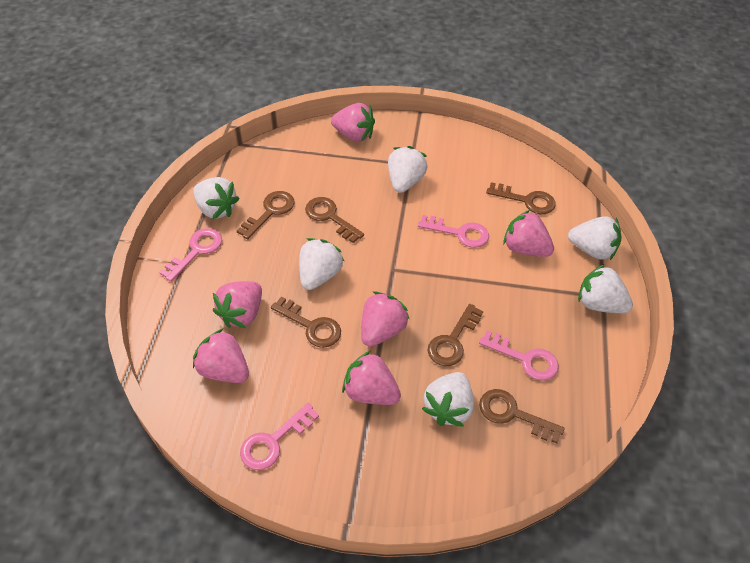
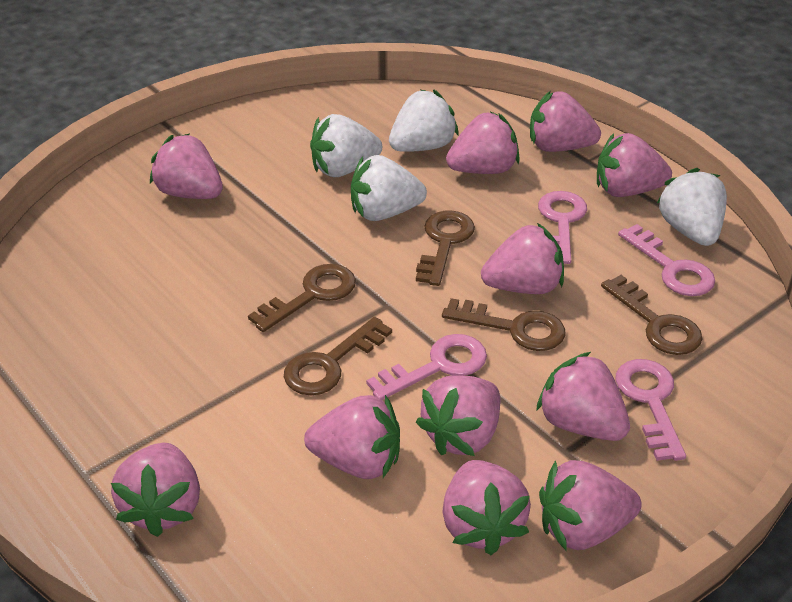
brown key: [237,191,295,240] [271,296,341,348] [305,197,364,243] [428,304,483,366] [479,389,565,443] [486,182,556,214] = 6 -> [248,264,356,332] [284,317,392,395] [416,211,475,286] [442,298,565,351] [601,275,703,355] = 5
pink strawberry: [193,328,249,383] [213,281,262,328] [331,103,375,142] [342,351,401,405] [361,292,410,347] [503,210,554,257] = 6 -> [111,443,200,537] [150,133,223,199] [304,395,400,479] [416,375,500,456] [443,460,531,555] [446,112,520,174] [481,223,564,294] [530,91,601,152] [536,352,630,441] [539,460,642,550] [597,133,672,197] = 11
white strawberry: [193,177,240,219] [299,238,345,290] [388,146,428,193] [422,372,474,427] [568,216,622,260] [578,264,633,313] = 6 -> [310,114,382,177] [351,155,427,221] [389,89,459,152] [657,168,727,246] = 4

